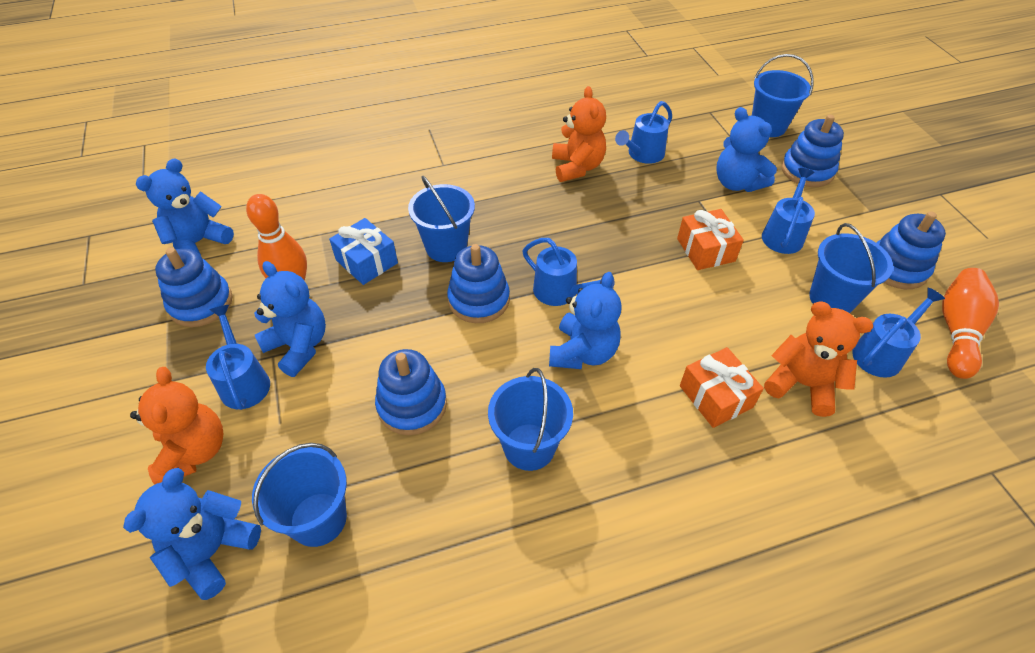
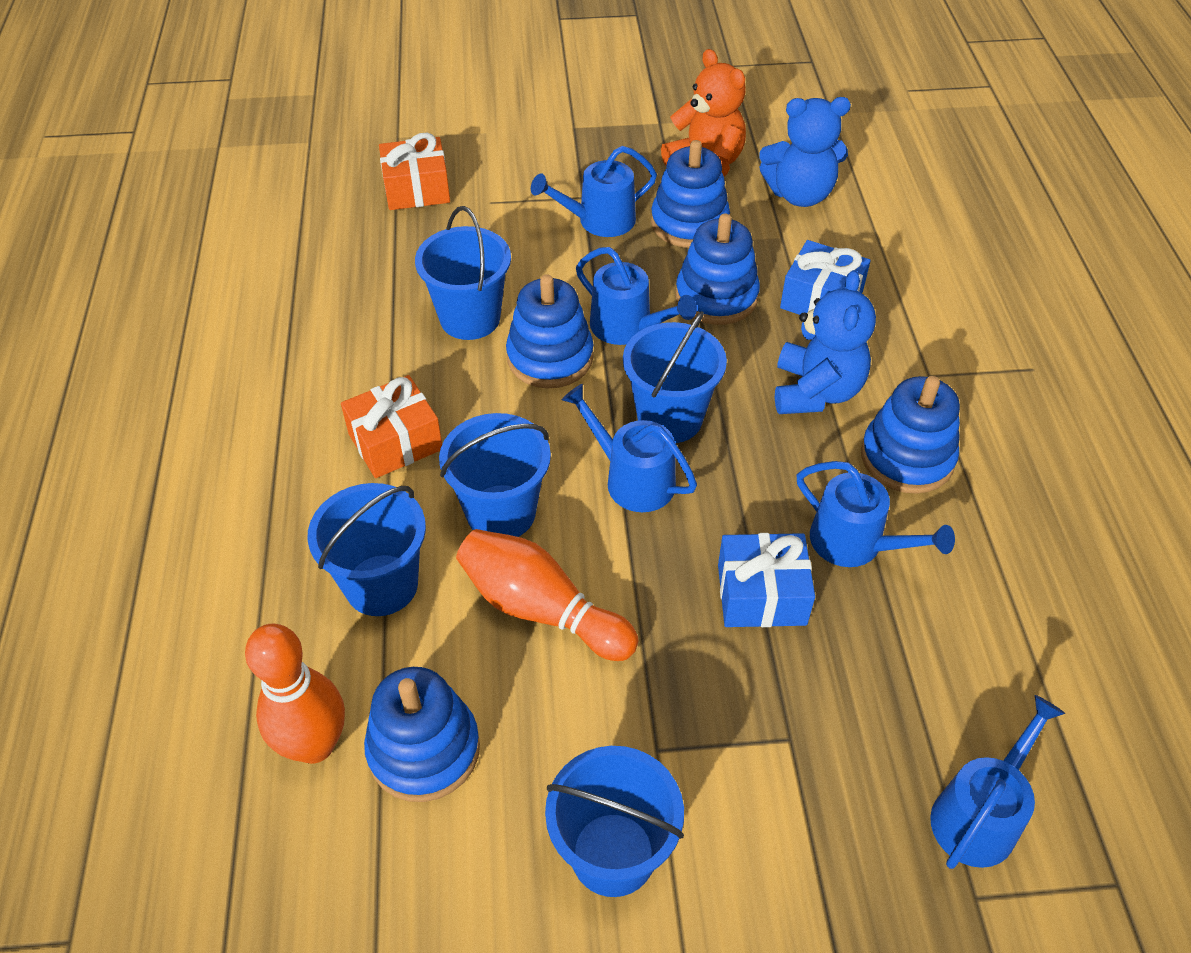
blue gift: [329,218,398,285] = 1 -> [718,533,815,627] [780,240,871,315] = 2
blue teddy bear: [123,468,261,600] [136,159,234,255] [254,261,326,377] [549,272,622,369] [716,107,777,192] = 5 -> [759,97,851,207] [775,270,876,414] = 2
orange teddy bear: [130,367,223,485] [552,86,606,182] [764,301,873,417] = 3 -> [661,49,746,176] = 1

